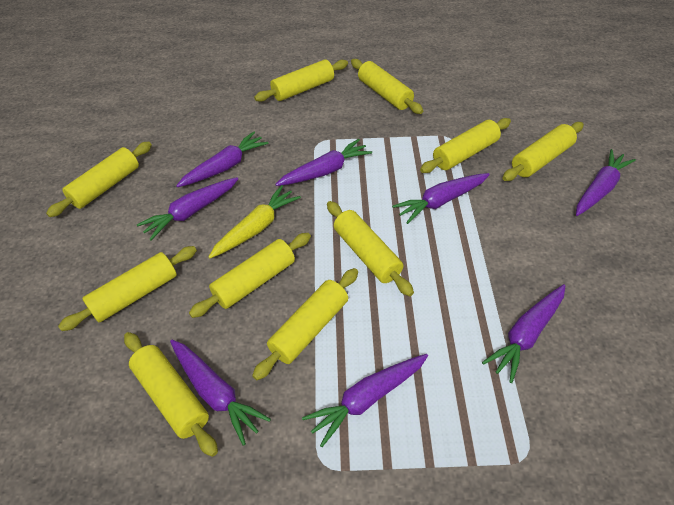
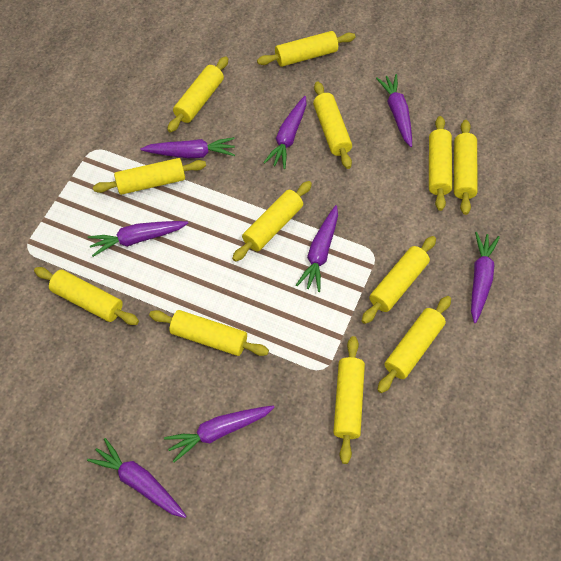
yellow carrot: [209,185,301,258] = 1 -> none = 0
yellow rolling pin: [46,141,152,217] [58,246,197,331] [124,332,218,457] [189,233,311,318] [252,268,358,380] [254,59,348,102] [327,201,414,296] [351,59,423,114] [420,118,511,173] [503,122,584,181] = 10 -> [34,267,139,325] [93,158,206,195] [149,310,269,356] [167,56,228,133] [232,181,312,262] [257,31,355,67] [313,82,352,169] [333,336,365,464] [362,236,436,324] [377,296,451,393] [429,116,452,211] [454,120,478,215] = 12

